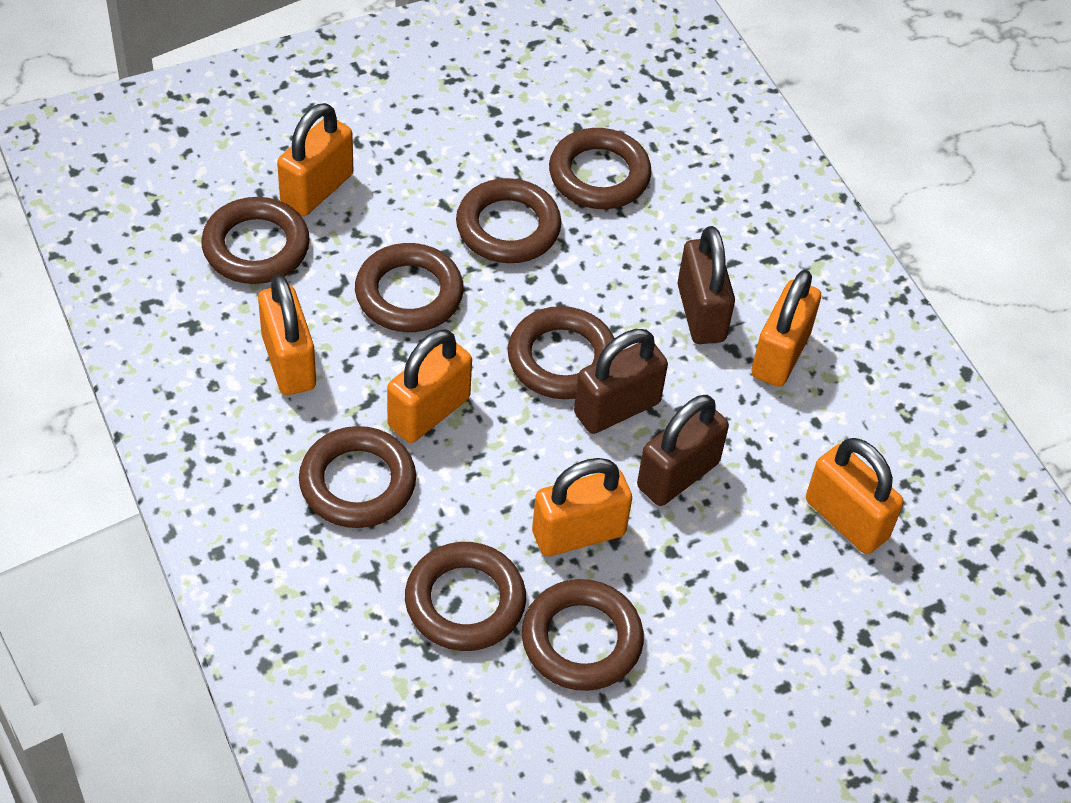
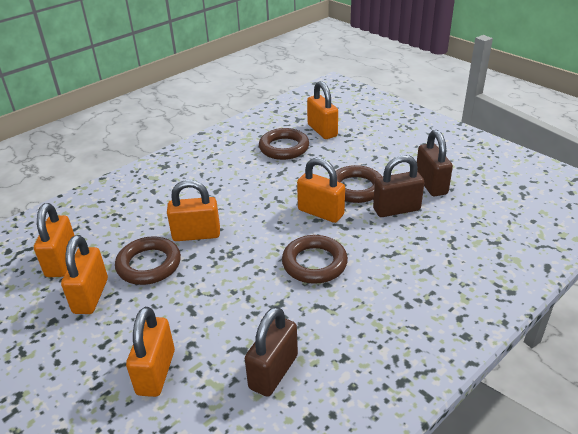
brown ring: [201,197,310,284] [299,426,416,528] [355,243,464,332] [405,542,526,651] [456,178,561,263] [508,306,615,399] [522,579,644,691] [549,128,652,209] = 8 -> [115,236,181,285] [259,128,309,160] [282,235,348,284] [336,165,382,203] = 4

